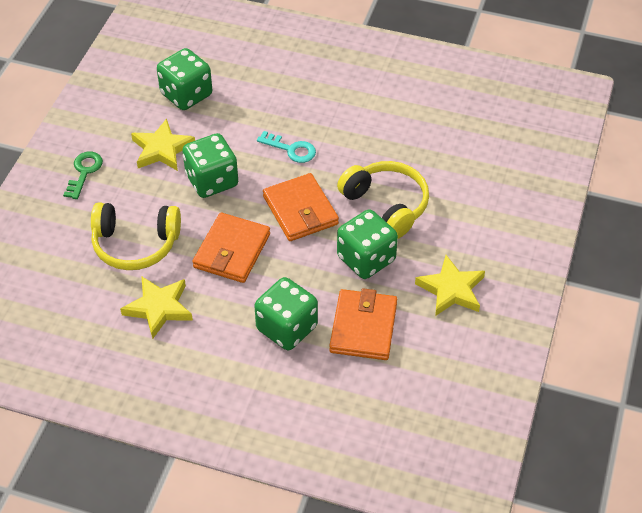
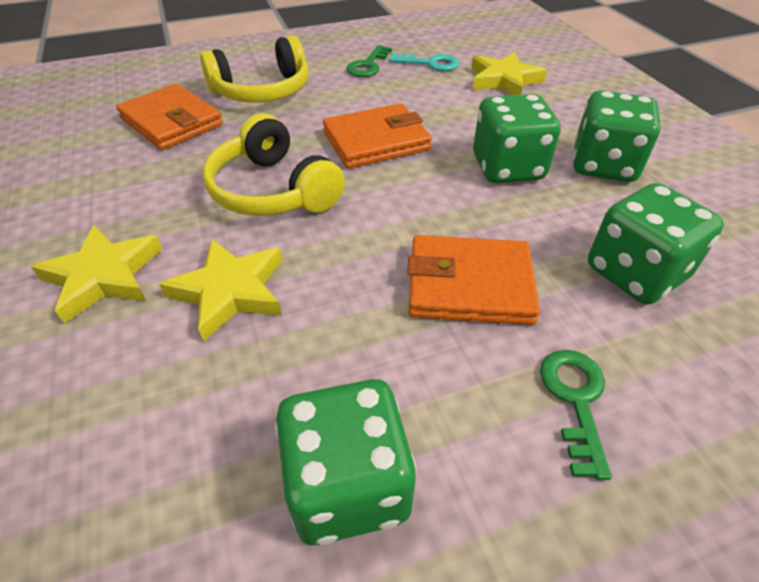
green key: [63,152,103,199] = 1 -> [347,45,392,77] [540,350,612,480] = 2

